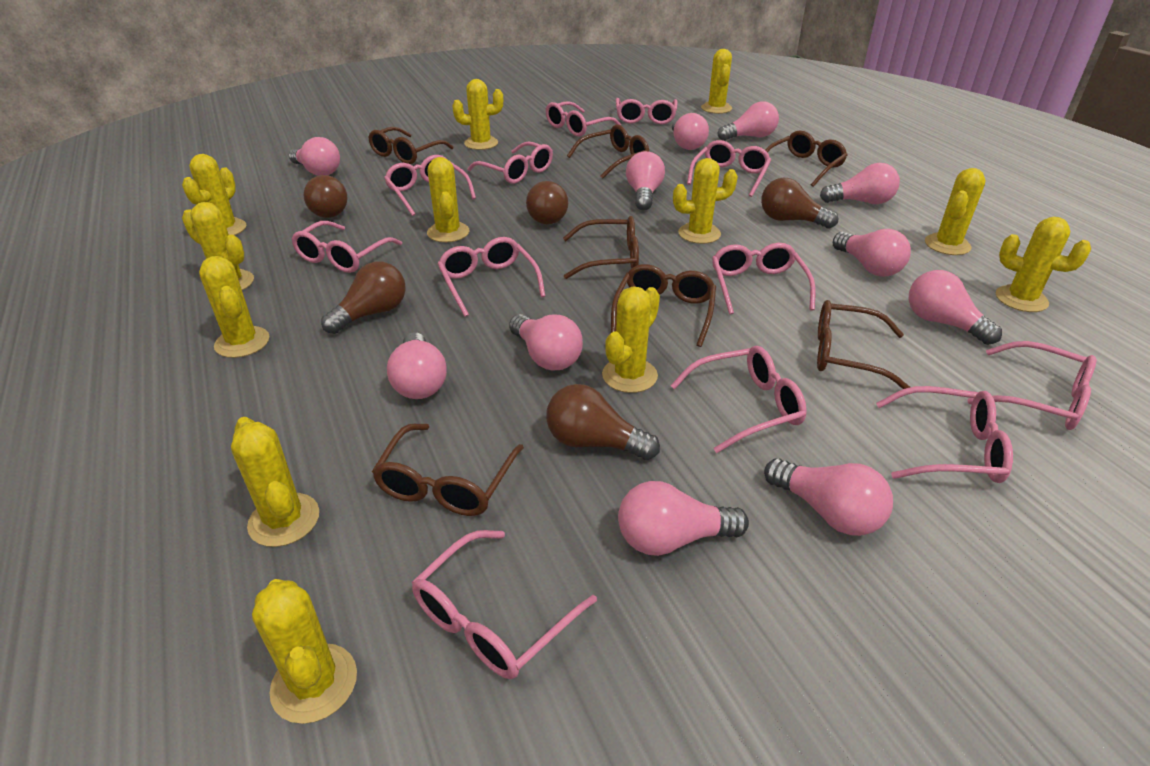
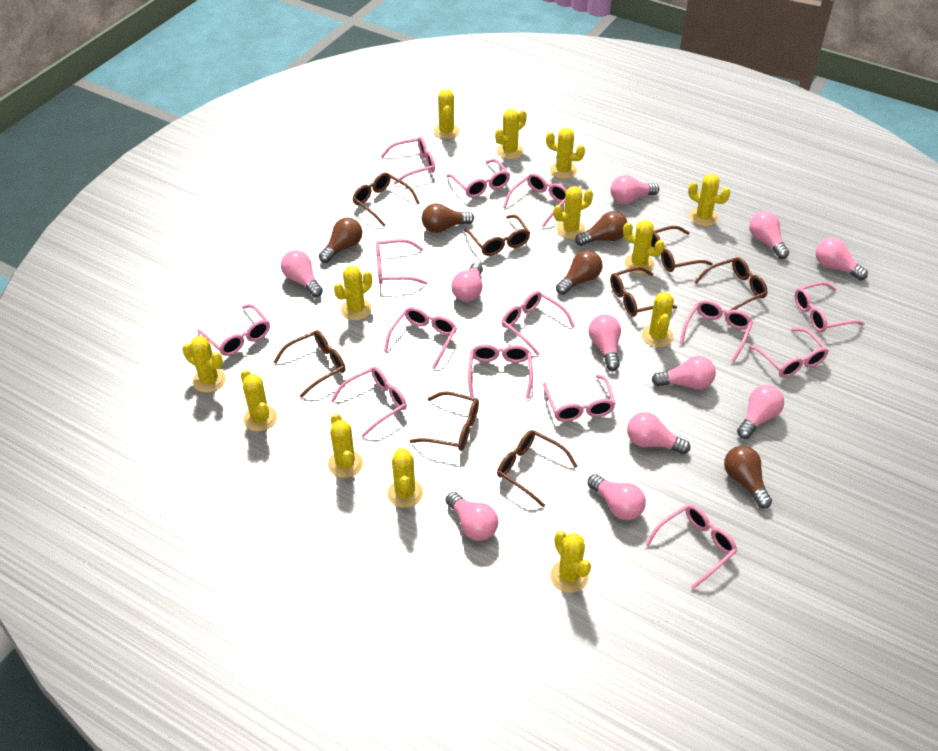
brown glasses: [368,127,454,164] [372,424,524,516] [563,216,639,279] [567,124,649,179] [611,264,716,347] [766,130,847,187] [817,300,910,389] = 7 -> [274,330,345,398] [353,172,419,226] [410,391,479,451] [463,215,530,256] [497,430,577,507] [610,267,677,317] [651,226,713,272] [694,257,767,315] = 8
pink glasses: [291,221,402,273] [384,155,476,216] [412,530,597,679] [437,237,545,317] [467,141,553,184] [546,101,621,137] [616,98,678,124] [670,346,807,453] [687,140,771,197] [712,243,816,314] [876,386,1013,483] [968,341,1097,430] = 12 -> [197,304,270,356] [331,367,407,437] [376,239,428,285] [380,136,435,185] [384,307,457,369] [446,159,510,198] [468,344,533,399] [502,291,575,355] [503,173,567,227] [543,374,616,422] [645,504,737,589] [680,300,753,363] [748,328,829,378] [795,282,865,332] = 14
yellow cactus: [182,154,246,235] [182,202,254,290] [199,256,269,358] [231,417,319,547] [252,579,357,724] [427,157,469,242] [452,79,503,150] [602,287,660,393] [673,158,738,244] [701,49,732,114] [925,168,986,255] [996,217,1091,312] = 12 -> [182,336,226,393] [241,370,277,431] [328,413,363,478] [334,265,372,321] [387,447,423,508] [434,89,460,139] [495,109,527,159] [546,128,585,179] [550,531,591,593] [553,186,593,239] [623,220,664,274] [642,292,674,348] [688,174,730,226] = 13

